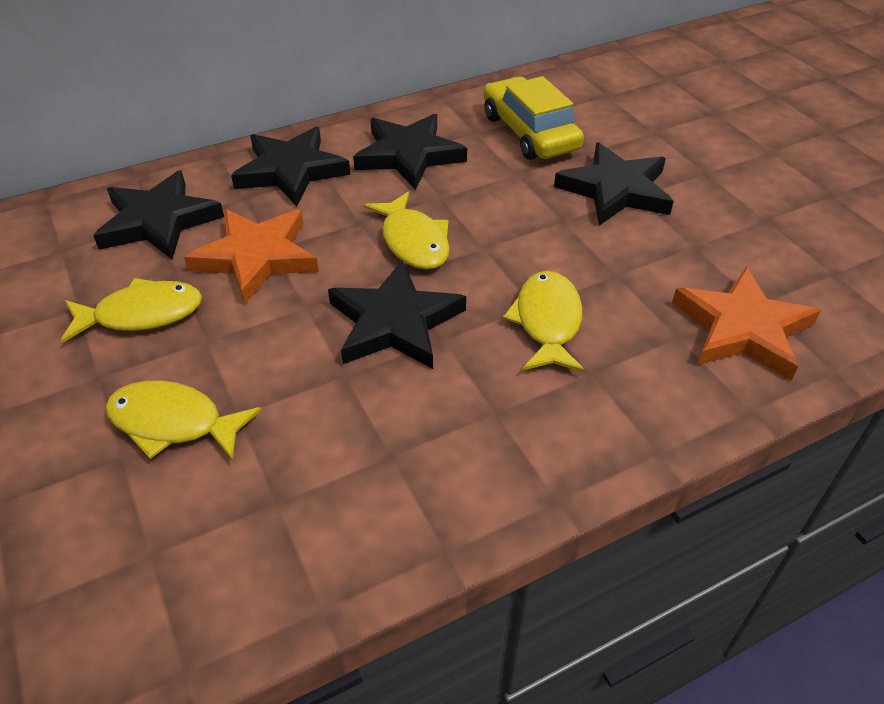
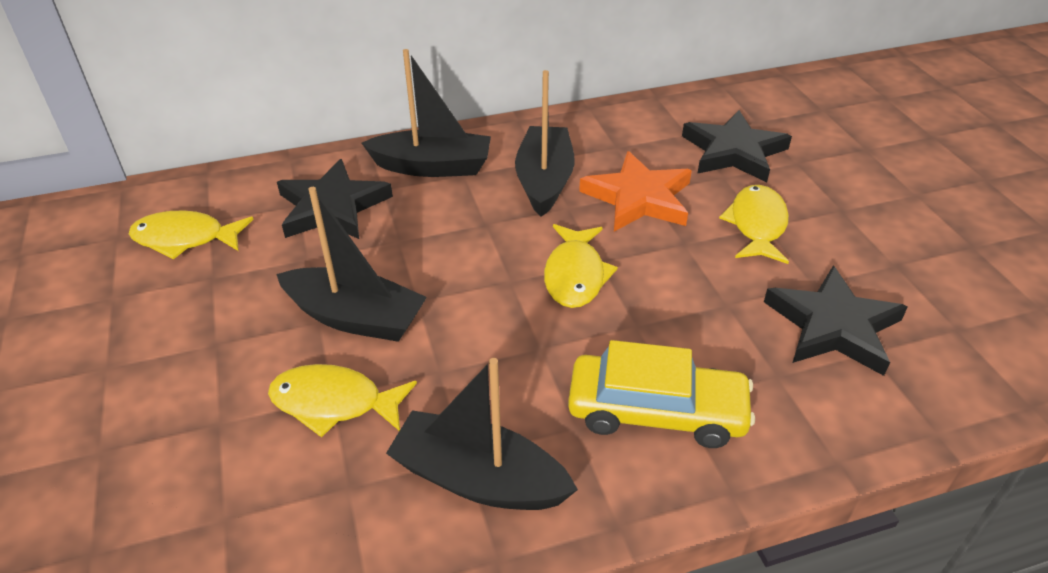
black boat: none = 0 -> [276,187,427,342] [362,49,491,177] [386,358,578,510] [515,70,575,217] = 4
black star: [93,170,224,260] [231,127,350,206] [328,260,466,369] [353,114,467,190] [554,142,674,226] = 5 -> [277,159,393,239] [682,110,792,182] [764,266,907,376] = 3
orange star: [184,209,319,304] [672,267,821,381] = 2 -> [579,151,692,232] = 1

